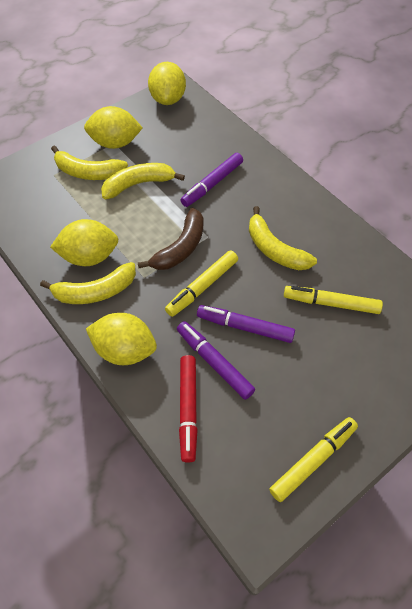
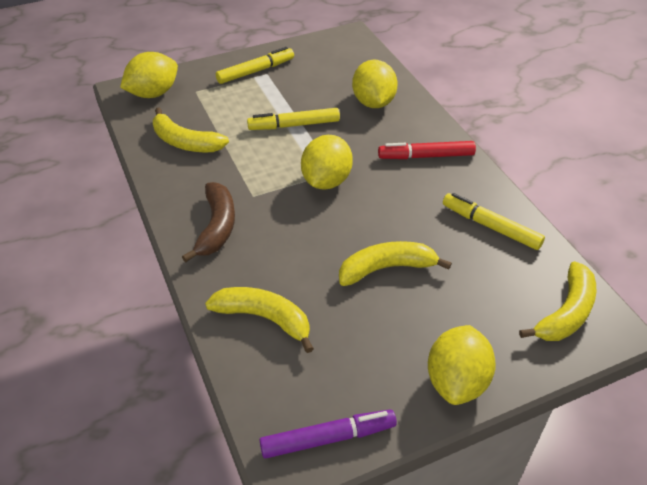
purple marker: [177,321,255,400] [181,153,243,207] [197,305,295,343] = 3 -> [259,410,397,459] = 1

